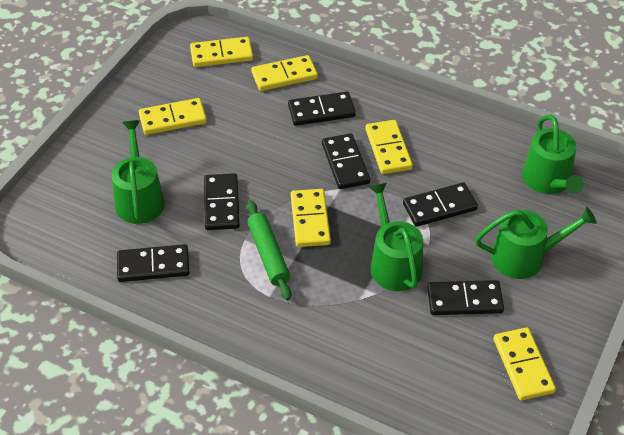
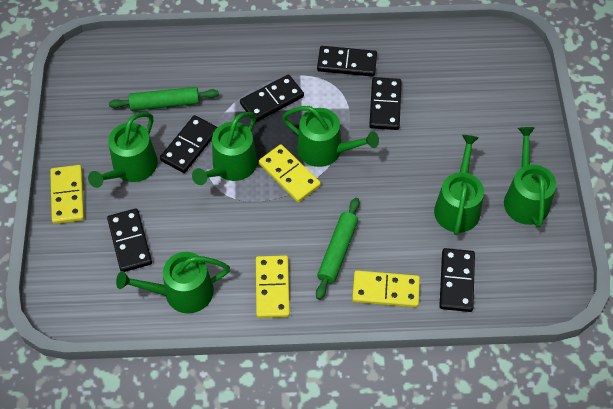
green rolling pin: [247,200,292,300] = 1 -> [109,87,219,111] [316,198,359,300] = 2
green watering can: [112,120,165,224] [369,183,423,291] [475,207,597,279] [522,115,584,194] = 4 -> [88,112,158,188] [116,252,230,314] [192,112,257,185] [282,106,379,167] [434,135,484,235] [504,127,556,227] = 6
yellow domino: [139,98,207,135] [190,37,253,67] [251,55,318,91] [291,189,331,247] [366,120,413,174] [493,327,556,400] = 6 -> [50,165,84,224] [256,255,290,318] [259,144,321,202] [352,270,420,307] = 4

